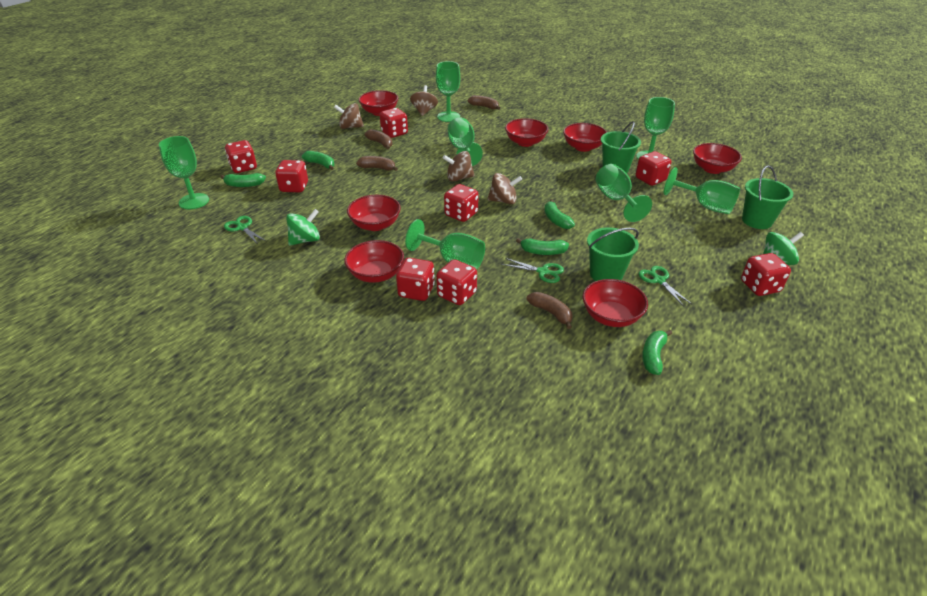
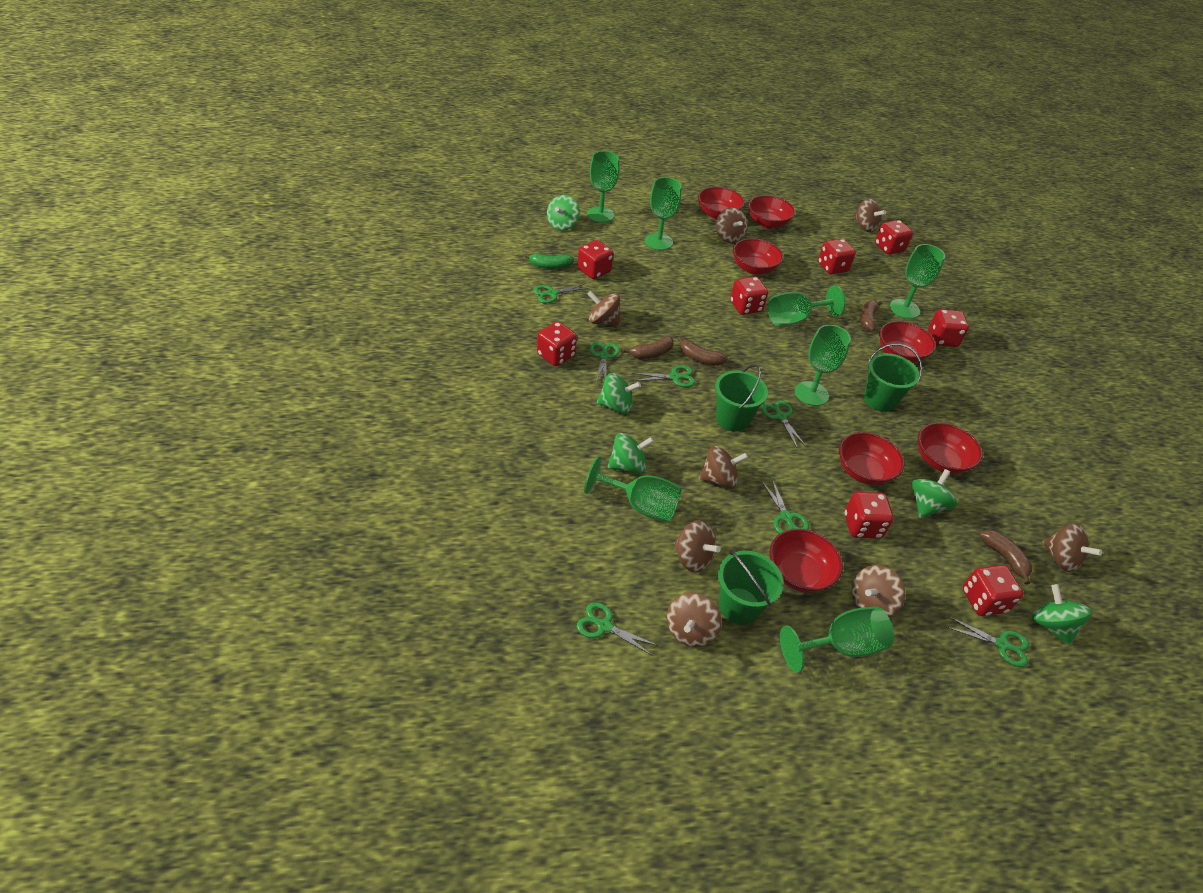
brown spinning top: [334,103,364,129] [410,85,438,116] [443,151,475,182] [488,173,522,204] = 4 -> [588,291,621,326] [667,592,722,647] [675,520,721,572] [699,446,748,488] [716,208,747,243] [852,565,905,617] [854,198,886,232] [1042,523,1102,572] = 8
green banana: [220,173,266,187] [302,151,334,170] [516,238,569,255] [544,199,575,229] [642,330,672,375] = 5 -> [525,253,574,269] = 1
green scissors: [224,216,266,244] [502,258,564,283] [639,266,692,307] = 3 -> [533,283,589,303] [577,602,659,656] [589,342,620,382] [632,365,695,387] [761,400,807,449] [761,479,809,534] [946,617,1029,667] = 7
green spinning top: [286,209,320,246] [763,232,804,265] = 2 -> [547,195,580,231] [597,373,641,414] [608,433,654,474] [912,469,958,518] [1032,584,1092,646] = 5

